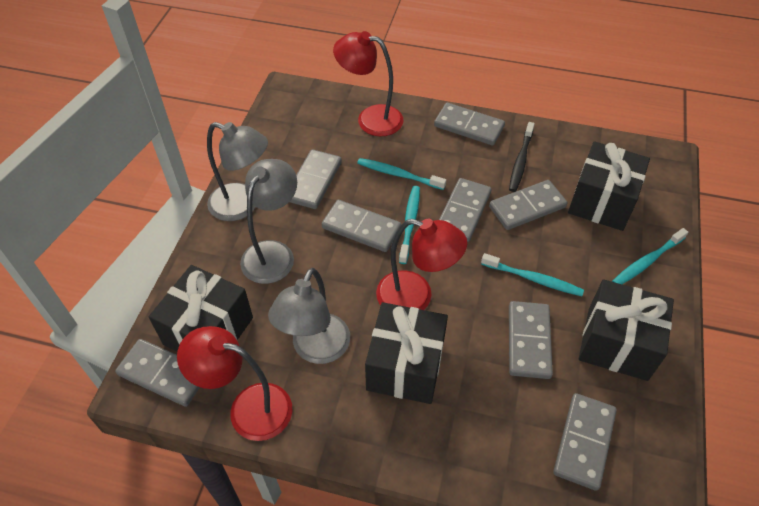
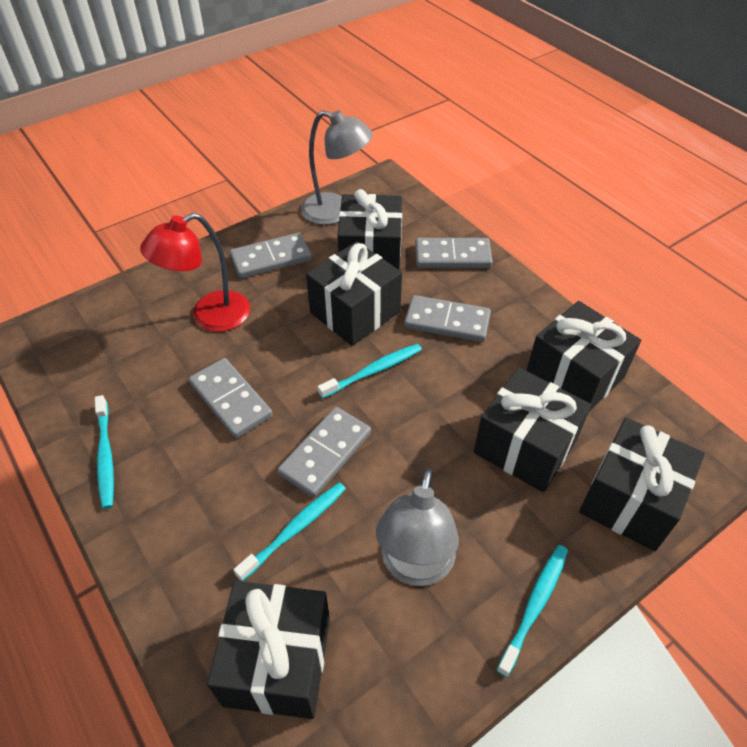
black gift: [149,265,253,351] [365,302,448,404] [568,141,650,231] [579,279,674,381] = 4 -> [207,581,330,719] [306,241,402,346] [338,189,402,270] [474,368,591,492] [526,301,641,411] [579,417,705,551] = 6
black toothbrush: [509,122,535,192] = 1 -> none = 0
grey domino: [115,339,200,407] [290,149,342,209] [322,200,401,252] [434,103,505,146] [439,178,491,242] [489,180,567,230] [509,301,553,379] [553,393,617,491] = 8 -> [189,358,273,438] [230,233,312,278] [277,407,371,498] [404,295,491,342] [415,238,493,268] = 5
grey lamp: [207,122,268,221] [240,159,297,284] [268,268,350,364] = 3 -> [301,110,373,225] [376,469,459,586] = 2
red lamp: [177,326,292,441] [333,31,404,136] [376,219,467,310] = 3 -> [140,213,250,332] = 1

